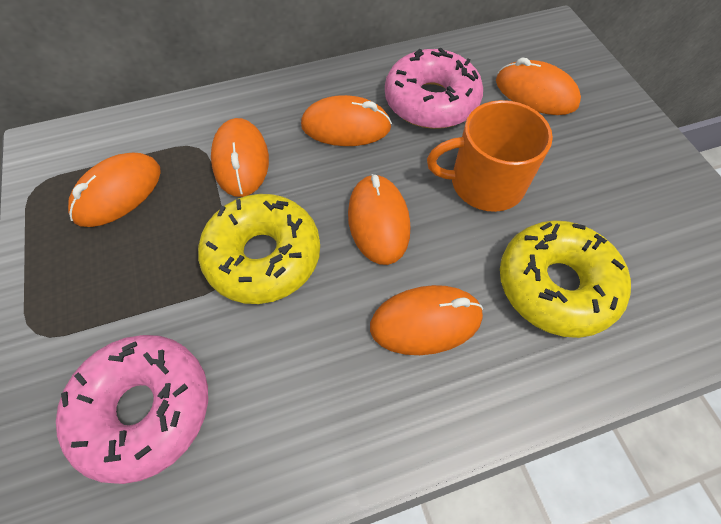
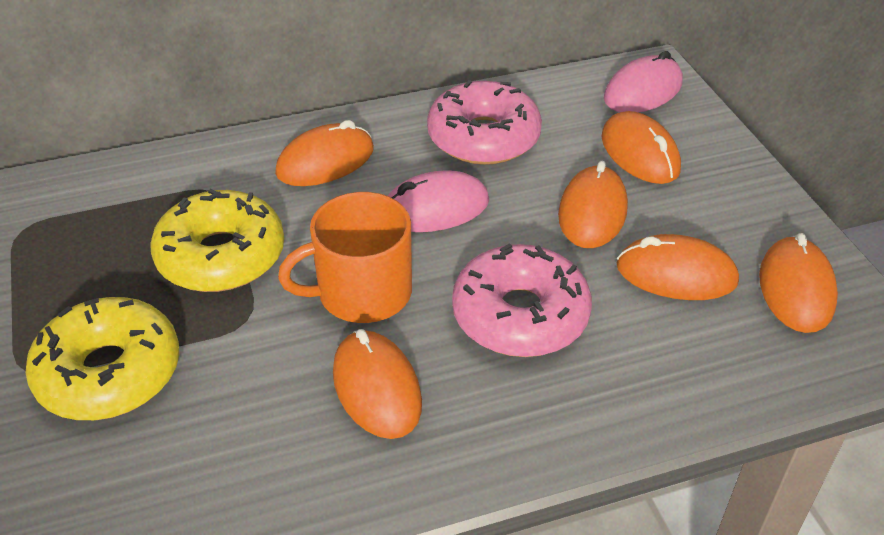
pink mouse: none = 0 -> [388,170,489,232] [604,51,683,113] = 2

